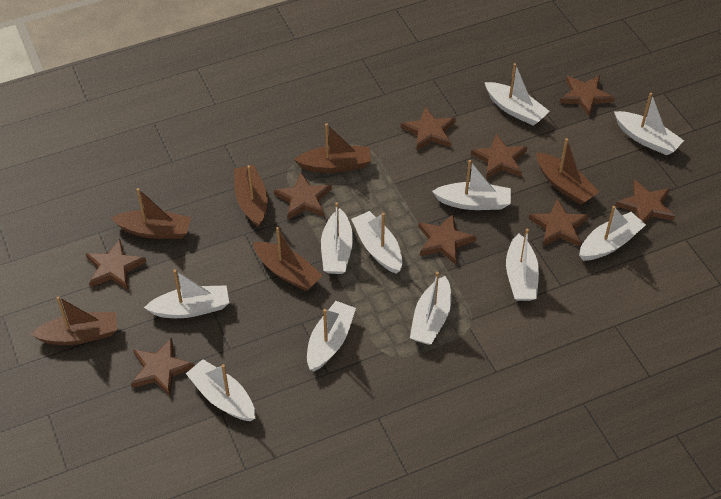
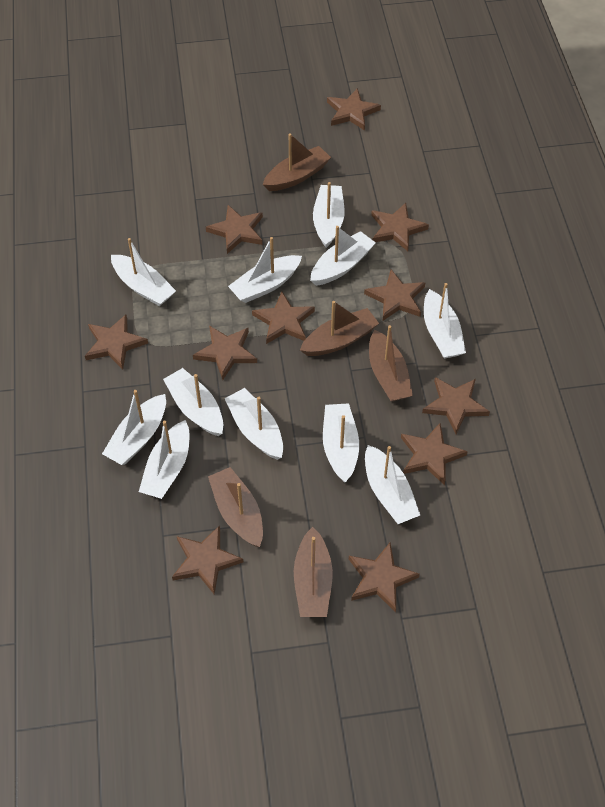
brown boat: [31,296,117,345] [111,188,191,239] [234,165,268,228] [253,227,323,291] [294,123,371,173] [536,138,599,205] = 6 -> [208,467,263,547] [263,133,331,191] [294,527,333,617] [300,301,379,356] [369,325,413,402] = 5
brown star: [86,239,146,290] [131,338,195,396] [274,173,332,220] [401,107,456,151] [418,214,477,265] [471,134,527,179] [529,199,589,247] [560,75,615,117] [615,180,675,224] = 9 -> [85,315,148,370] [172,525,243,595] [193,326,257,380] [206,205,263,254] [252,292,315,344] [327,88,381,131] [349,543,420,612] [364,270,426,321] [371,203,429,251] [401,423,468,485] [422,377,490,434] = 11

